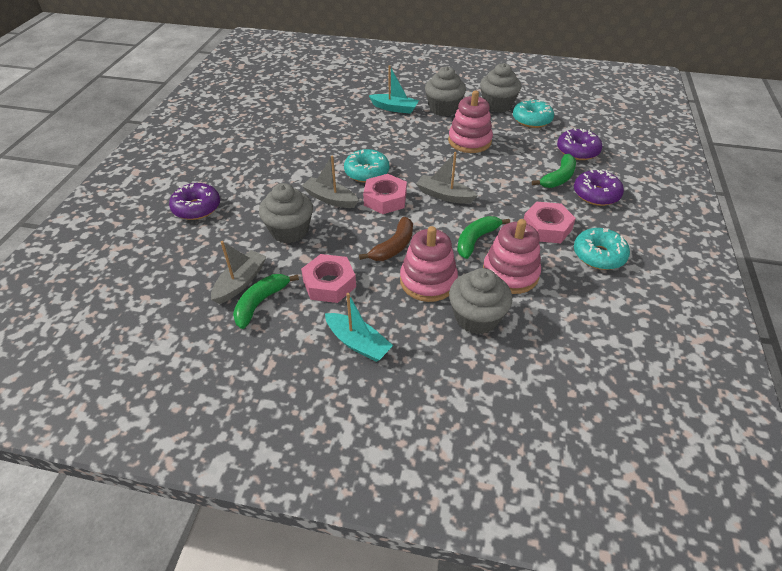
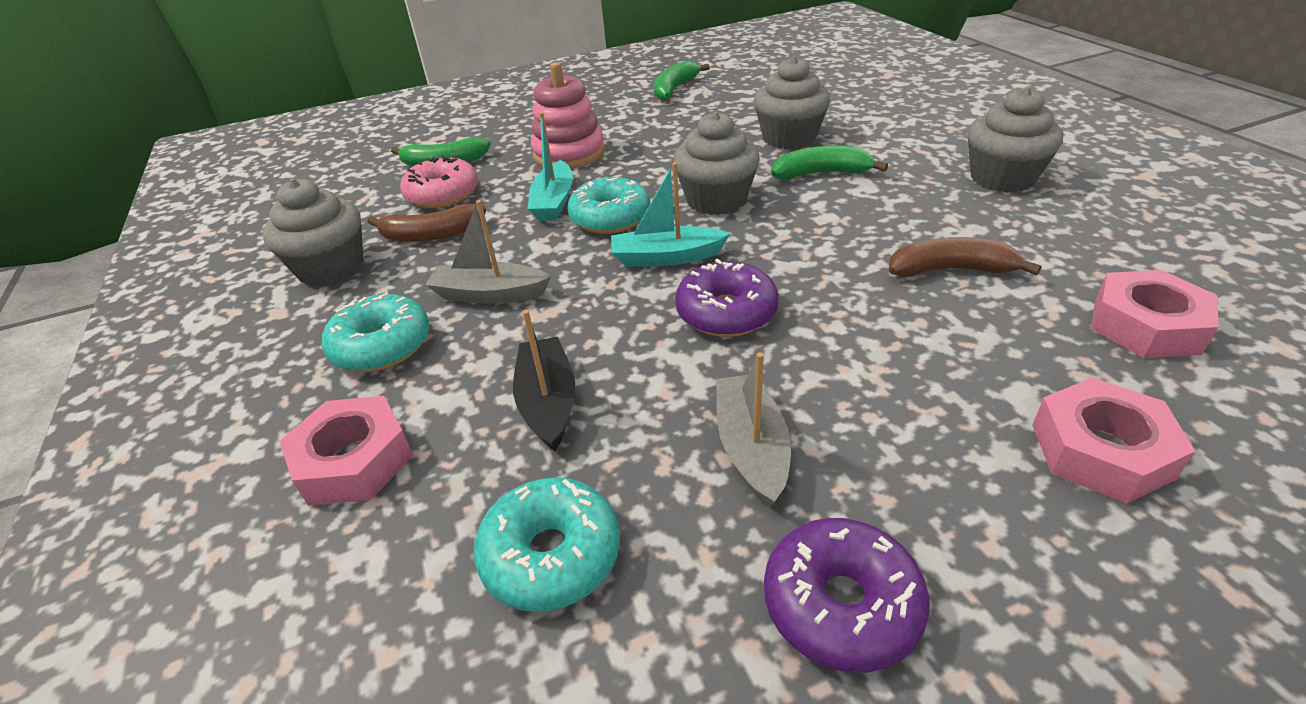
black boat: none = 0 -> [513,310,575,452] = 1
brown banana: [359,217,413,261] = 1 -> [367,204,486,242] [889,237,1042,277] = 2
grey boat: [211,241,267,304] [302,155,359,208] [416,152,478,204] = 3 -> [425,200,551,304] [716,352,791,507] = 2
pink donut: none = 0 -> [400,155,478,208] = 1
pink stacking toy: [400,226,458,302] [448,91,493,153] [483,219,541,294] = 3 -> [531,62,605,169] = 1
purple donut: [169,183,220,220] [557,128,602,160] [574,170,624,206] = 3 -> [675,259,779,337] [764,518,929,673] = 2

